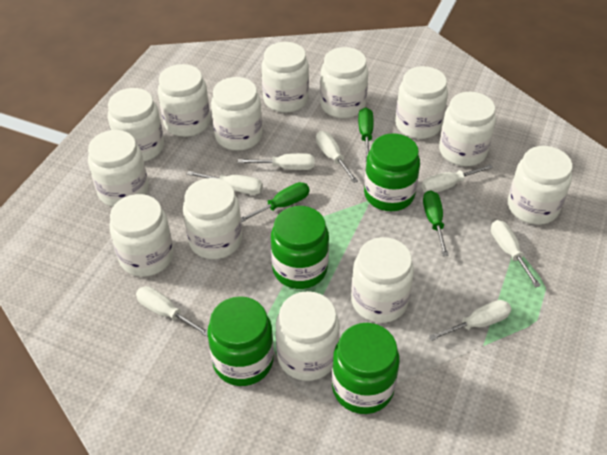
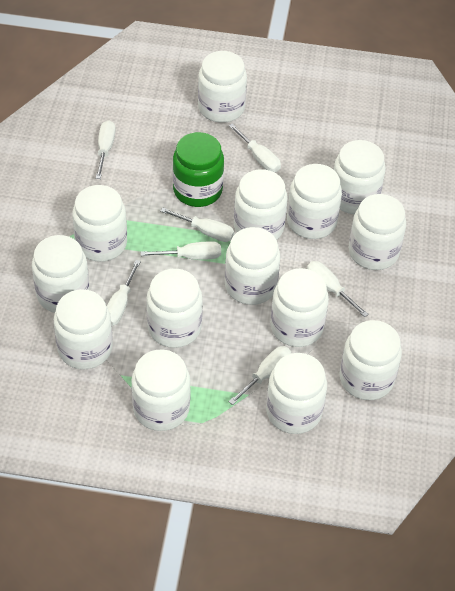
green jar: [207,296,273,386] [271,206,329,289] [332,323,400,414] [364,134,420,211] = 4 -> [173,132,224,207] = 1
green screwdriver: [241,182,310,223] [358,108,374,161] [423,190,449,256] = 3 -> none = 0
white jar: [88,130,148,207] [108,88,164,161] [109,194,174,277] [158,64,210,137] [183,178,242,259] [211,77,262,151] [262,42,309,113] [276,291,340,381] [320,47,369,118] [351,237,414,323] [395,66,448,139] [439,92,496,166] [508,146,572,225] = 13 -> [32,235,90,313] [54,289,113,369] [72,185,127,262] [131,349,191,431] [146,269,203,348] [198,51,247,123] [225,227,280,305] [234,169,288,240] [266,353,327,434] [270,268,329,347] [287,164,342,239] [334,140,386,214] [340,320,402,400] [349,194,406,270] = 14

